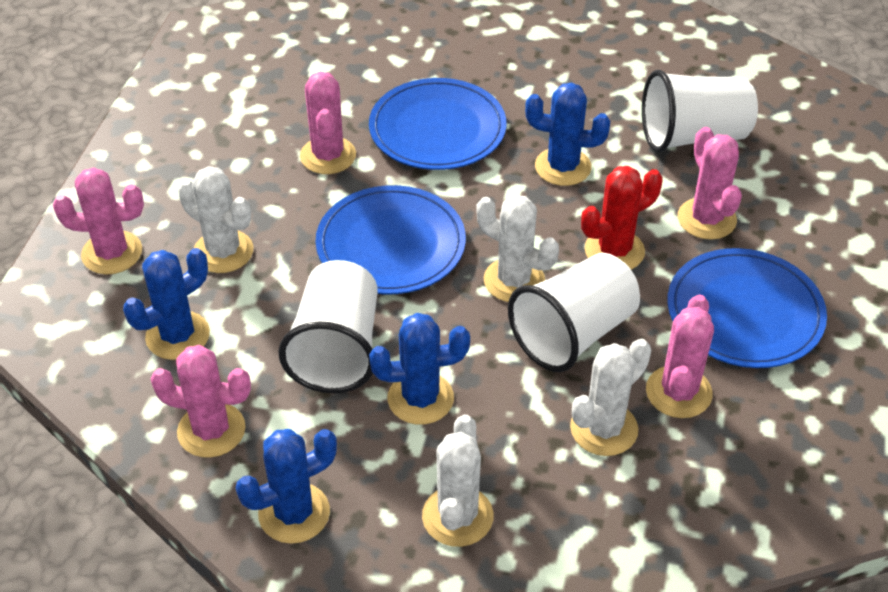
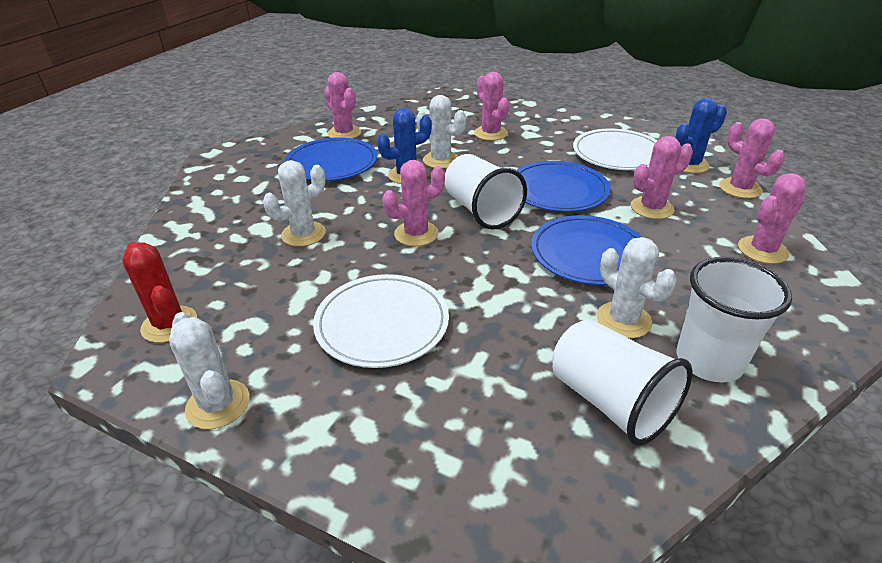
blue cactus: [123,248,210,360] [235,429,337,544] [369,313,470,425] [525,82,610,186] = 4 -> [377,108,432,184] [675,98,727,173] = 2
pink cactus: [53,167,144,275] [151,345,251,458] [300,71,356,174] [646,295,714,418] [678,127,742,240] = 5 -> [324,72,361,139] [382,160,445,246] [474,72,509,141] [631,136,693,219] [719,118,785,199] [738,173,806,264] = 6
white plate: none = 0 -> [313,274,449,368] [573,129,657,170] = 2

